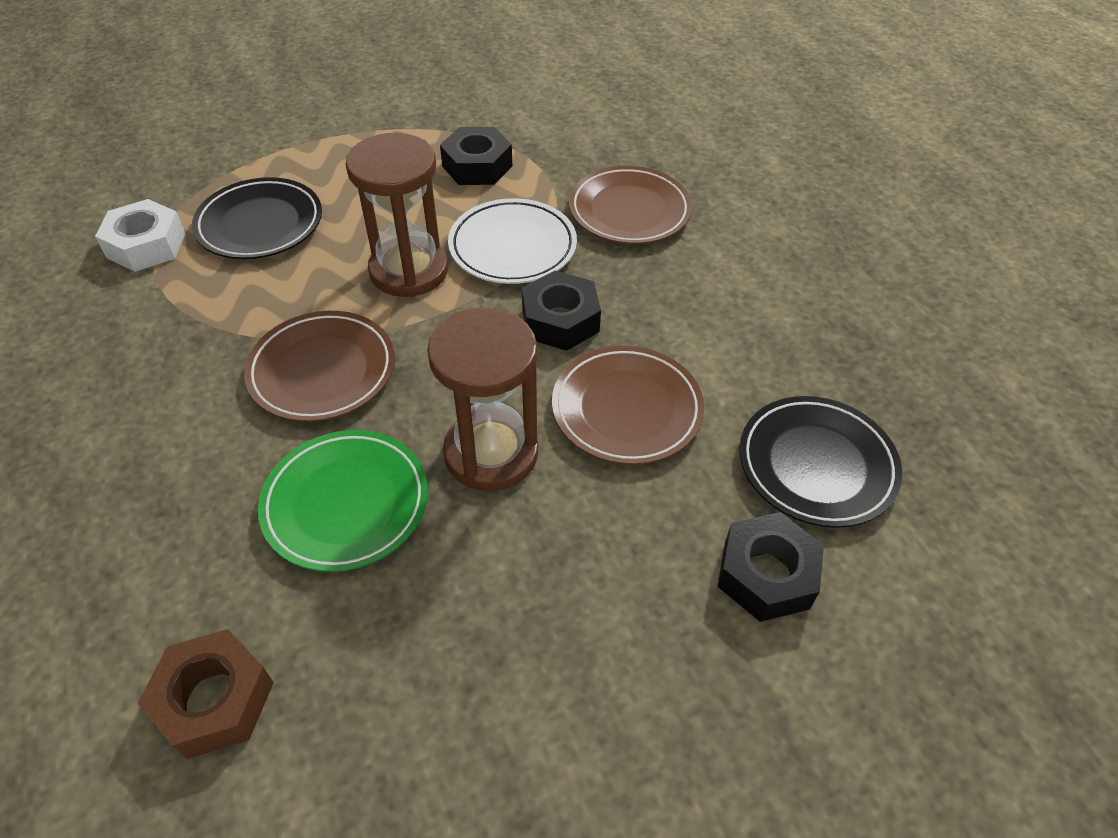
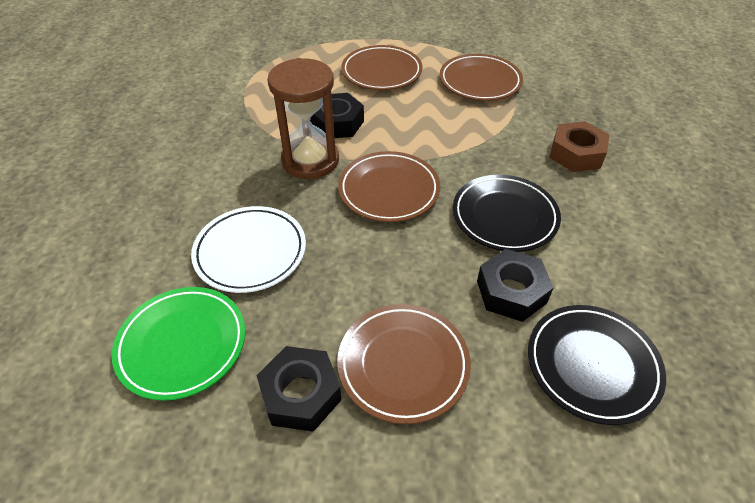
brown hourglass: [346,133,448,297] [427,307,538,491] = 2 -> [268,58,339,179] = 1
brown plate: [244,311,395,422] [552,346,704,465] [569,166,692,244] = 3 -> [337,304,471,424] [338,151,440,222] [341,45,423,90] [440,54,523,101] = 4
white nut: [95,199,186,272] = 1 -> none = 0

